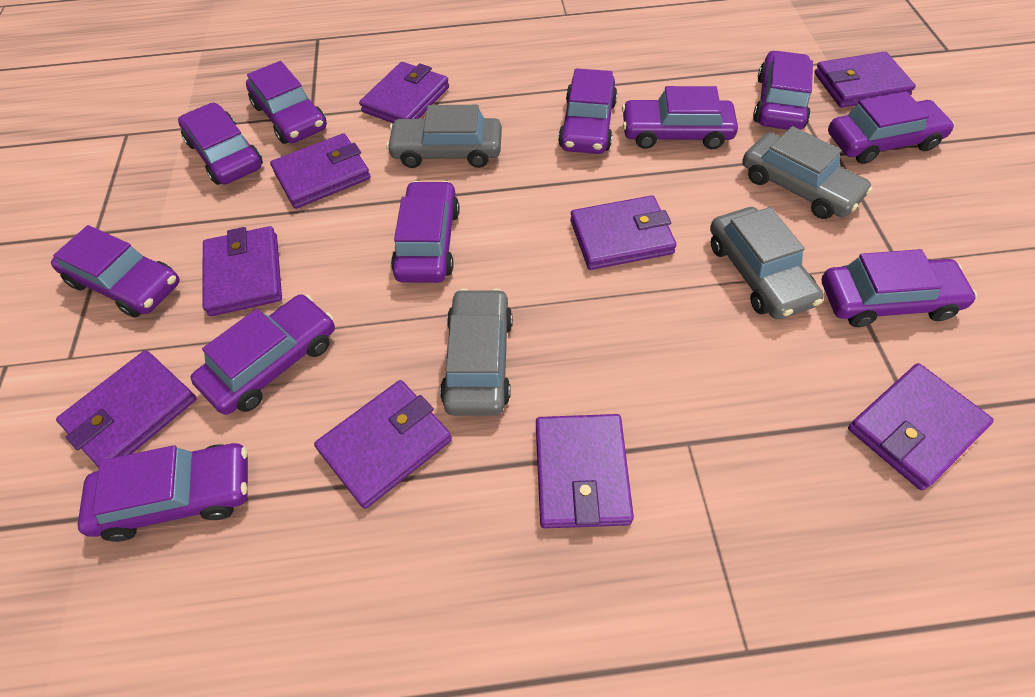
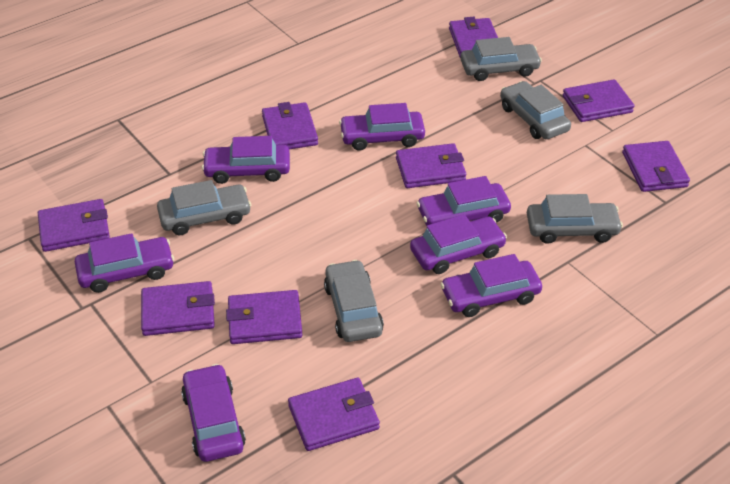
grey car: [386,105,502,168] [440,288,513,416] [710,207,824,319] [742,126,873,219] = 4 -> [157,180,251,235] [324,260,384,342] [460,37,542,81] [500,81,571,139] [527,194,623,244] = 5
purple car: [51,225,180,318] [77,443,248,542] [178,103,263,185] [191,294,335,415] [246,61,327,144] [391,181,460,283] [558,68,617,154] [622,86,738,149] [753,51,813,130] [822,249,977,327] [828,91,955,164] = 11 -> [75,233,174,293] [181,364,246,462] [202,136,290,184] [339,103,425,151] [410,214,507,274] [417,176,511,226] [441,254,542,317] = 7

